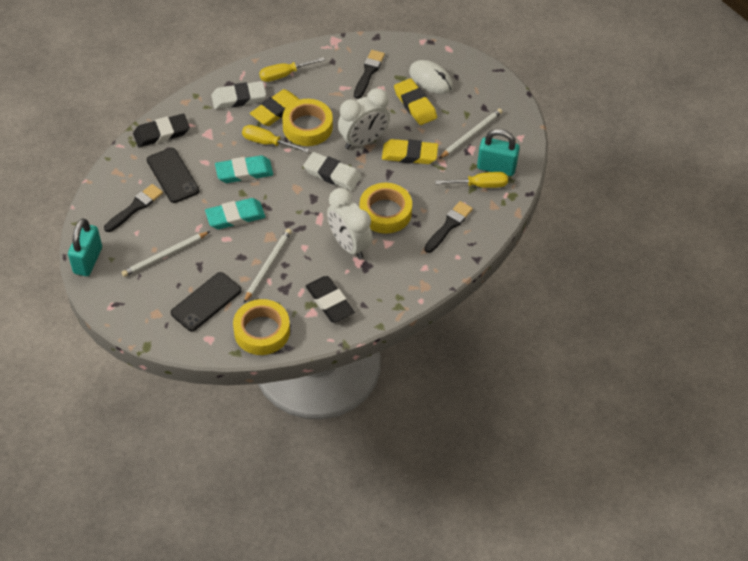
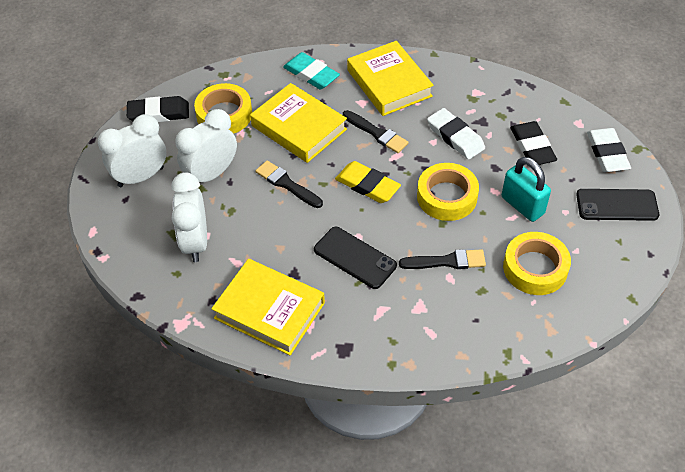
turquoise eraser: [205,198,265,229] [215,155,273,183] = 2 -> [283,52,340,89] = 1
turquoise padlock: [68,218,102,276] [477,129,520,176] = 2 -> [502,157,551,222] = 1
white clock: [327,188,373,259] [338,88,390,149] = 2 -> [98,114,166,187] [171,173,207,262] [175,109,237,182] = 3
white mouse: [409,60,453,94] = 1 -> none = 0
white pencil: [121,231,210,277] [244,229,292,303] [439,108,503,159] = 3 -> none = 0
yellow book: none = 0 -> [211,259,325,355] [250,83,347,163] [347,41,434,116] = 3
yellow eraser: [250,89,300,126] [382,139,438,164] [394,78,437,125] = 3 -> [335,161,401,203] = 1
yellow screwdriver: [242,125,309,153] [259,57,325,82] [435,172,508,188] = 3 -> none = 0

